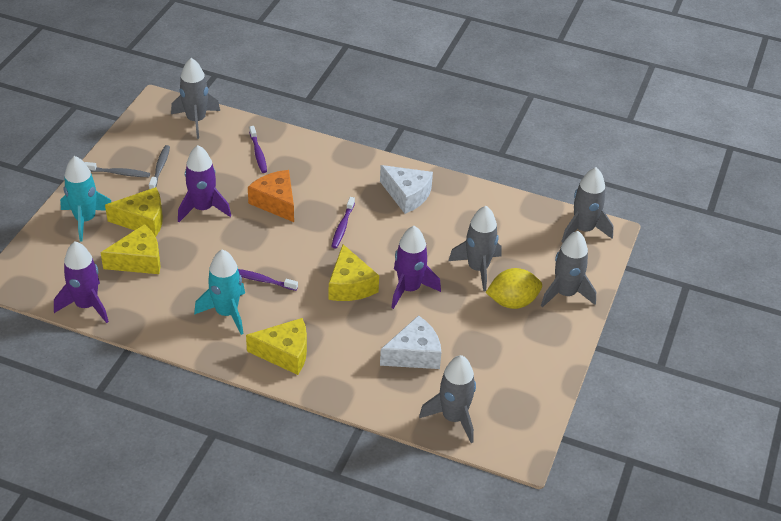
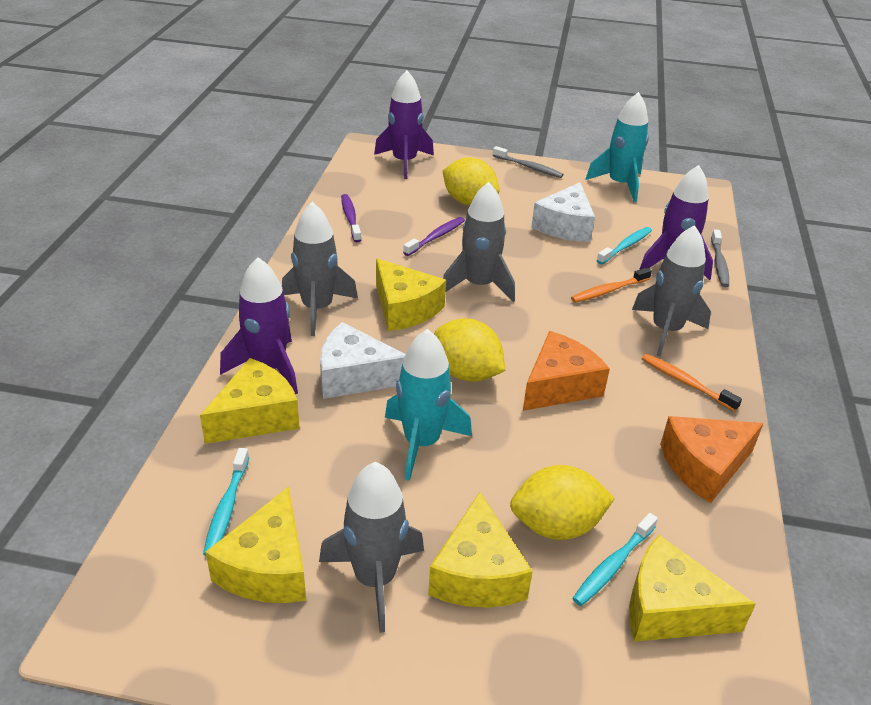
grey rocket: [171,58,220,139] [419,355,476,443] [448,206,502,291] [541,231,596,307] [561,167,614,243] = 5 -> [282,202,358,336] [319,462,424,633] [443,182,515,302] [632,225,711,357] = 4
orange cheese: [248,170,294,222] = 1 -> [523,331,610,411] [660,416,764,503] = 2
orange toothbrush: none = 0 -> [571,267,652,303] [641,354,742,412] = 2
purple toothbrush: [238,269,298,291] [249,126,267,173] [331,197,355,248] = 3 -> [341,194,361,242] [403,217,465,256] = 2
turquoise toothbrush: none = 0 -> [203,448,249,556] [572,513,658,606] [596,227,652,264] = 3
yellow cheese: [100,224,161,274] [105,187,163,237] [246,318,307,375] [329,244,379,301] = 4 -> [200,358,300,444] [206,486,306,603] [376,259,446,331] [428,492,533,608] [629,535,756,642] = 5
yellow lemon: [486,268,542,309] = 1 -> [434,318,505,382] [443,157,500,206] [510,465,615,540] = 3

